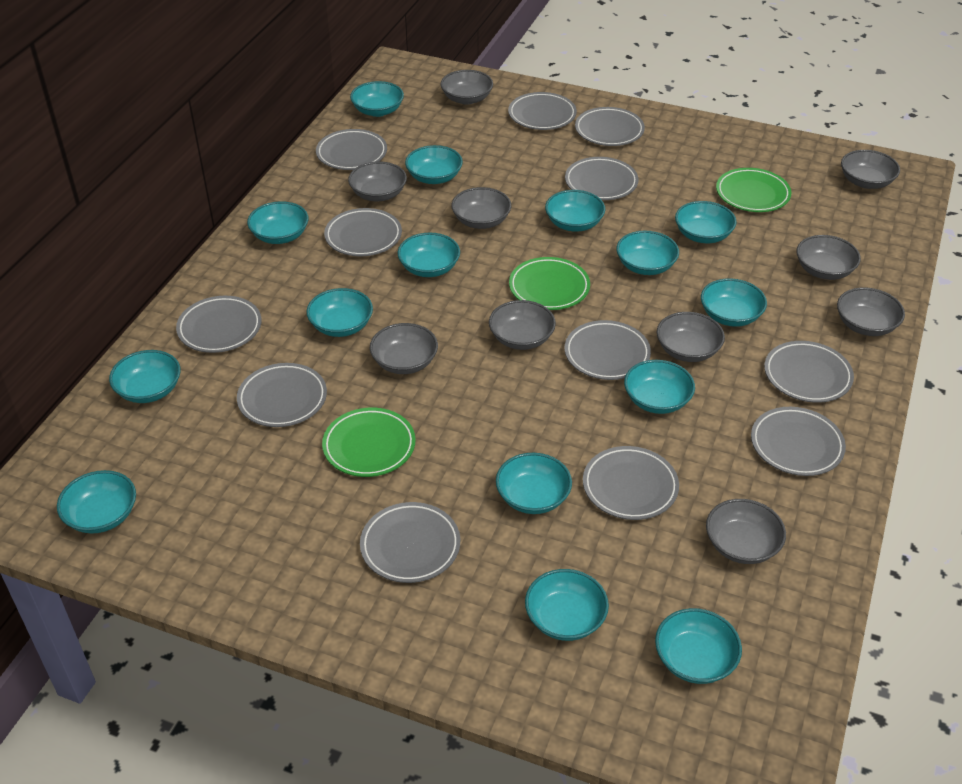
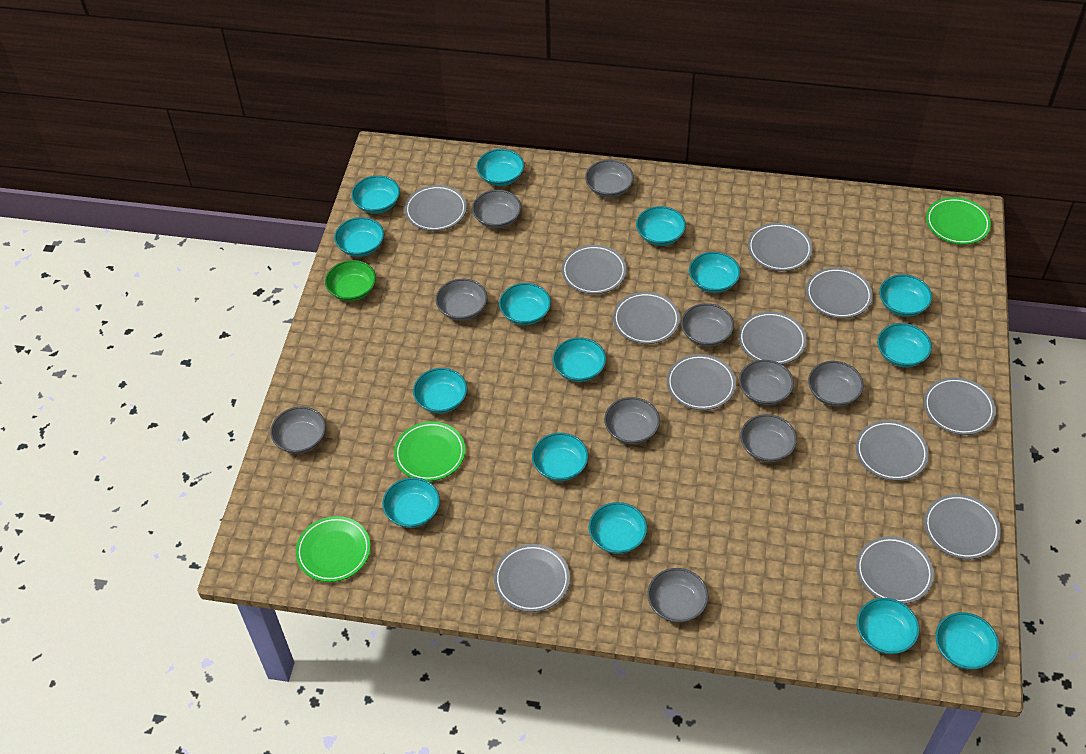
green bowl: none = 0 -> [325,260,376,301] = 1

